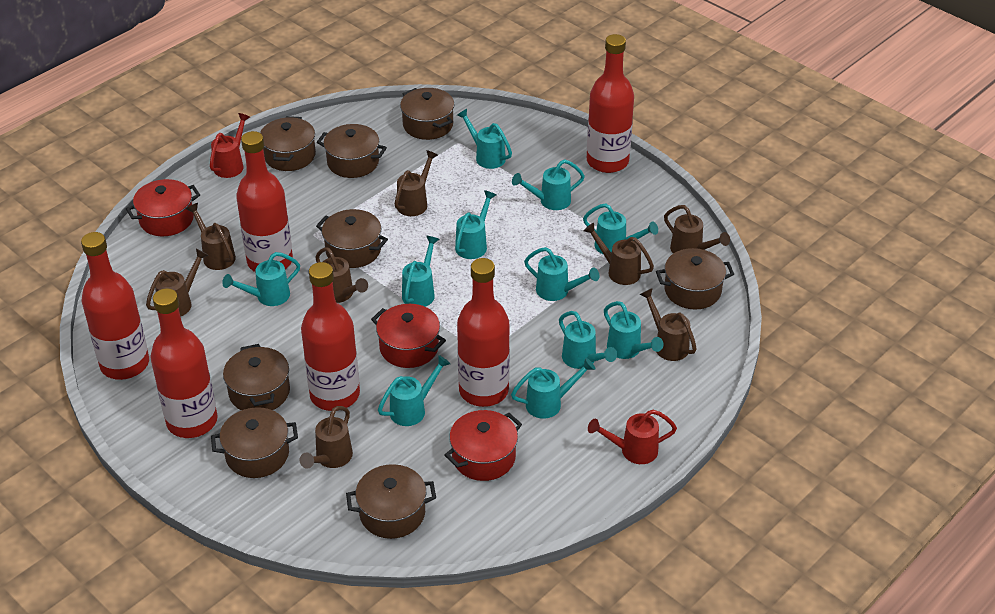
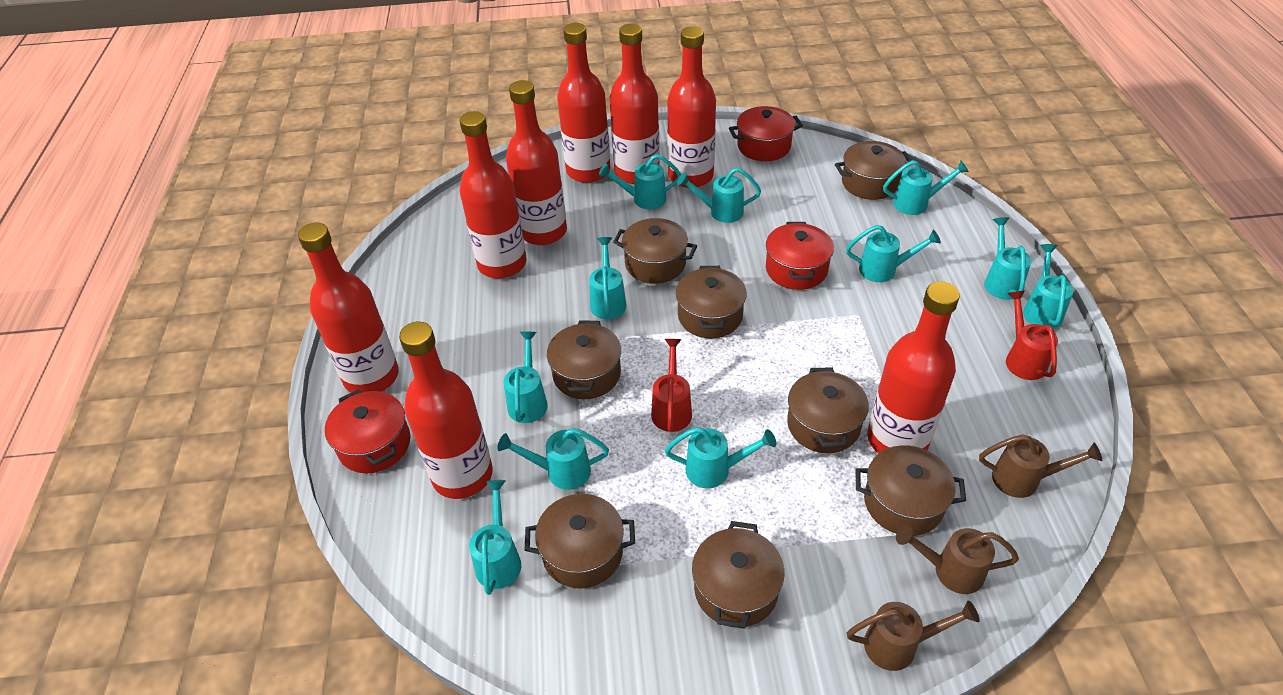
brown watering can: [146,249,208,317] [186,203,236,270] [299,406,353,469] [315,247,368,303] [395,150,438,216] [584,223,654,285] [640,288,697,361] [664,205,730,253] = 8 -> [847,600,980,671] [896,525,1019,594] [979,434,1102,498] = 3
red bottle: [81,232,149,380] [150,288,218,438] [236,131,293,272] [301,262,360,411] [457,258,510,407] [587,34,634,173] = 6 -> [298,223,399,393] [399,321,493,499] [459,111,526,279] [506,80,567,245] [557,23,611,183] [610,24,660,184] [667,26,716,188] [867,281,960,454] = 8

